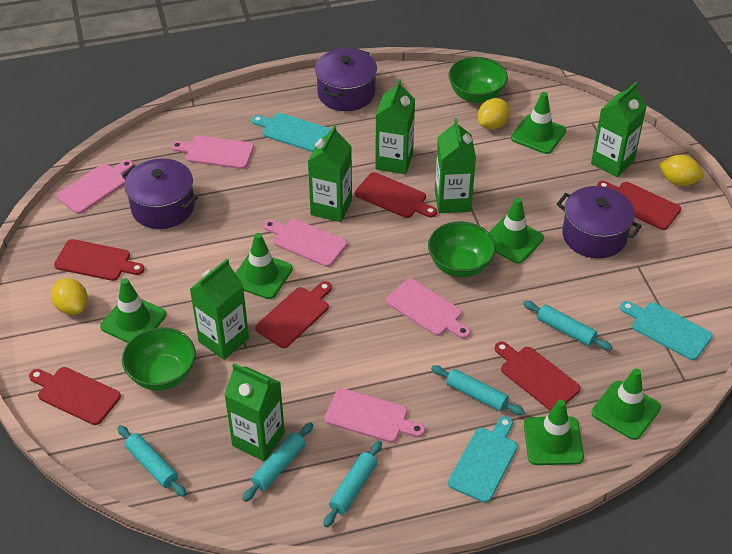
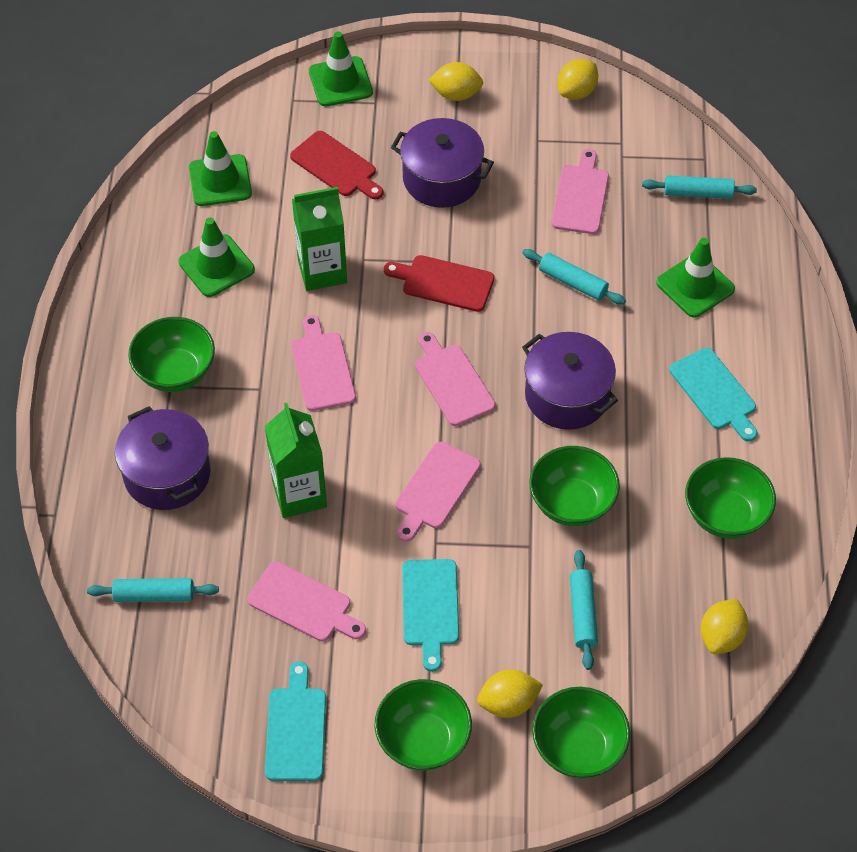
green bowl: [122,327,196,391] [428,222,496,278] [448,57,508,103] = 3 -> [128,317,215,392] [375,679,472,771] [529,446,620,526] [532,687,630,779] [685,457,776,539] = 5
green carton: [190,259,249,360] [224,363,285,461] [308,125,352,222] [375,79,415,174] [435,118,476,213] [591,82,647,177] = 6 -> [265,403,327,518] [292,187,347,291] = 2
green traffic cone: [100,278,166,343] [235,233,293,299] [489,198,544,264] [511,92,566,154] [524,400,584,465] [592,369,661,440] = 6 -> [178,218,255,297] [189,131,252,206] [309,31,373,106] [656,238,735,318] = 4
red cutting board: [29,367,121,425] [54,239,145,281] [255,281,332,348] [355,172,437,218] [495,342,581,411] [597,181,681,230] = 6 -> [290,131,383,200] [384,255,495,312] = 2
turquoise rolling pin: [117,425,186,497] [242,422,313,502] [323,441,382,527] [431,365,525,415] [523,301,612,350] = 5 -> [87,578,219,602] [522,249,626,305] [570,550,598,670] [642,175,757,199] = 4
yellow lemon: [51,278,88,315] [478,98,510,130] [659,155,703,186] = 3 -> [428,62,483,101] [477,669,543,718] [557,59,598,100] [701,599,749,654] = 4

